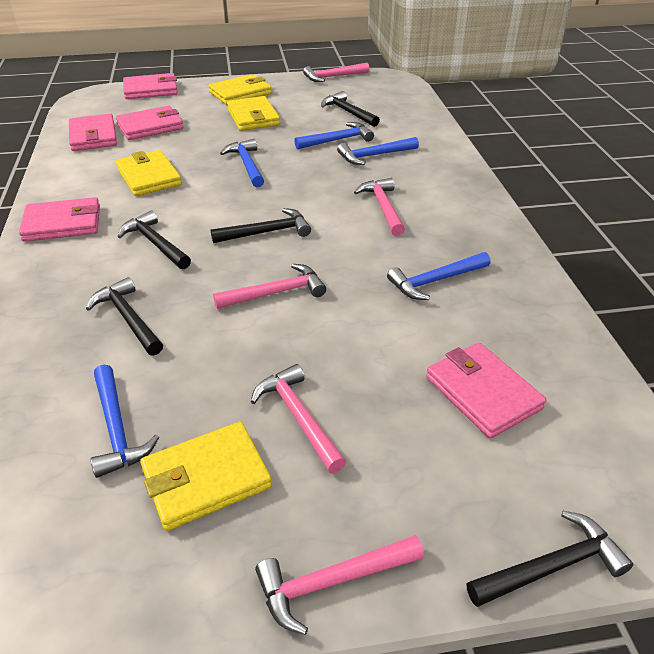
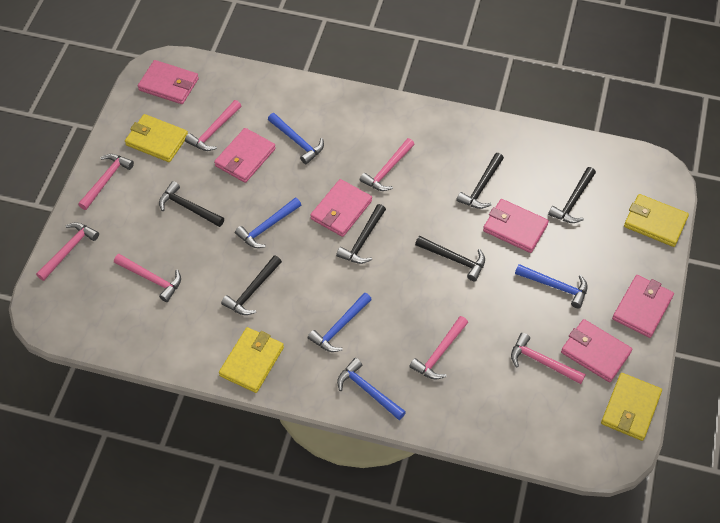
black hammer: [86,277,163,356] [118,210,191,270] [211,208,311,243] [321,91,380,127] [467,511,633,607] = 5 -> [159,181,224,227] [221,255,282,315] [336,204,386,264] [415,236,485,281] [456,153,504,209] [548,167,596,223] = 6
pink hammer: [213,264,326,309] [251,364,346,473] [255,535,424,635] [303,63,369,82] [354,178,405,236] = 5 -> [36,222,99,281] [78,154,134,210] [114,254,181,302] [185,100,241,151] [360,138,415,191] [409,316,468,380] [511,333,586,384] = 7
pink wallet: [19,197,100,242] [69,114,117,151] [116,106,183,140] [123,73,178,99] [426,343,546,439] = 5 -> [138,60,199,104] [214,128,276,183] [310,179,372,237] [483,199,549,253] [561,319,632,382] [612,275,674,338] = 6

